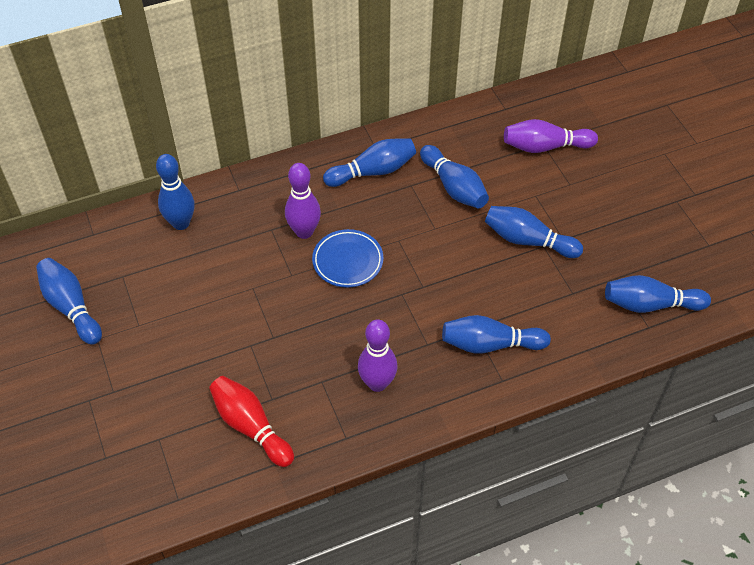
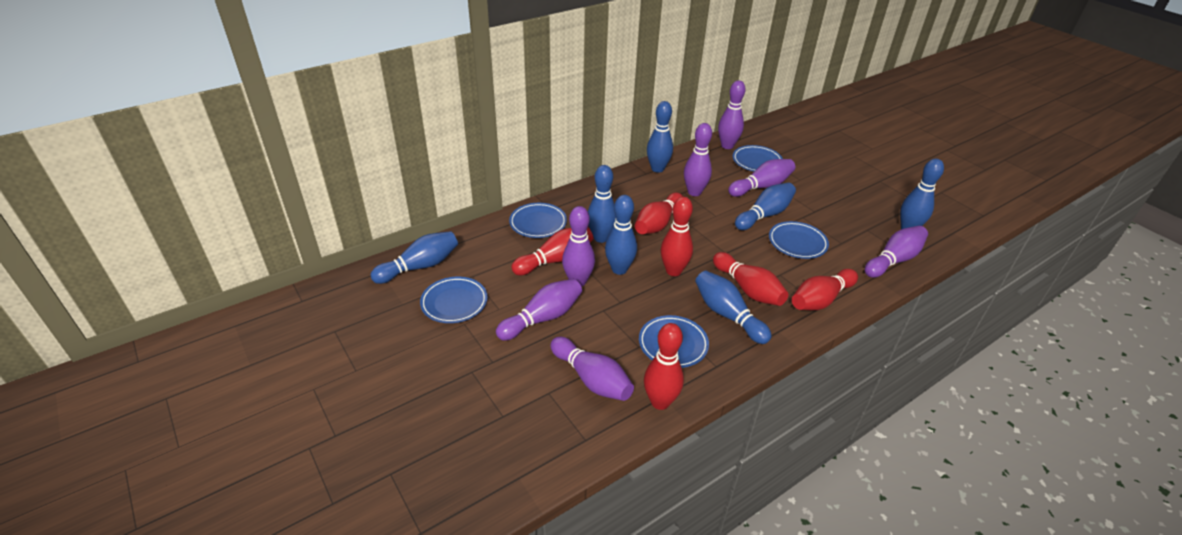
blue plate: [312,229,383,288] = 1 -> [420,277,488,323] [509,203,567,238] [639,315,709,368] [733,145,783,171] [769,221,829,259] = 5
purple bowling pin: [285,163,321,239] [358,319,398,392] [504,119,598,153] = 3 -> [496,279,582,341] [550,337,634,401] [562,206,595,287] [684,123,712,196] [718,80,746,149] [728,159,795,197] [865,226,928,278] = 7
red bowling pin: [209,376,294,467] = 1 -> [511,228,593,275] [635,192,683,234] [644,323,684,410] [661,197,693,276] [713,252,788,306] [792,269,858,310] = 6

